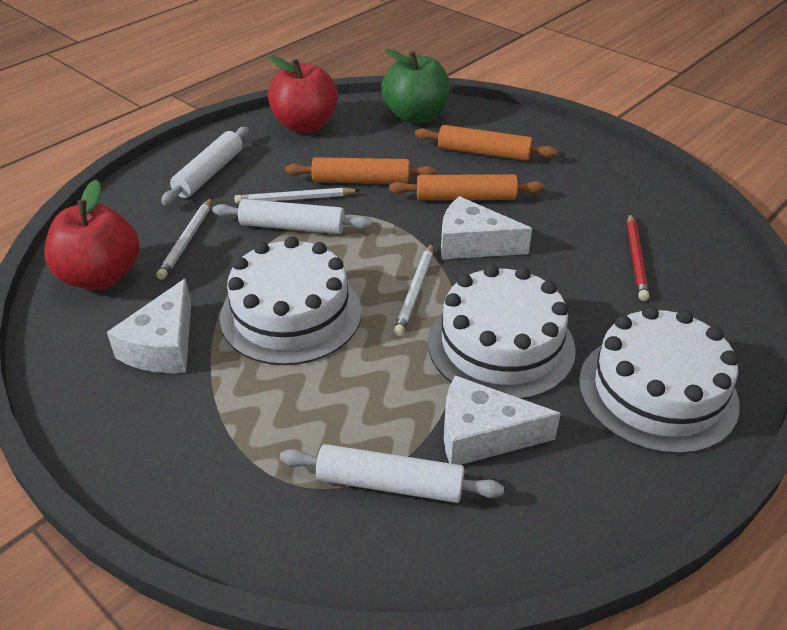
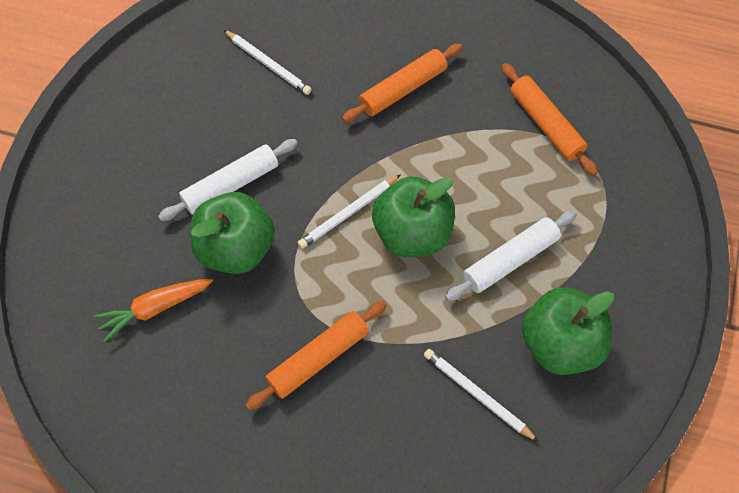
green apple: [381,49,450,124] = 1 -> [190,192,275,274] [372,176,455,257] [522,288,614,375] = 3
orange carrot: none = 0 -> [94,279,213,342] = 1
red apple: [44,180,140,290] [268,55,338,133] = 2 -> none = 0
red pencil: [627,214,649,301] = 1 -> none = 0
white cake: [220,236,362,365] [428,265,576,399] [579,306,740,454] = 3 -> none = 0
white cheese: [107,279,191,373] [441,196,532,259] [444,375,561,465] = 3 -> none = 0
white rolling pin: [161,127,249,205] [212,199,372,234] [280,444,504,503] = 3 -> [158,139,298,221] [445,211,577,301] = 2

